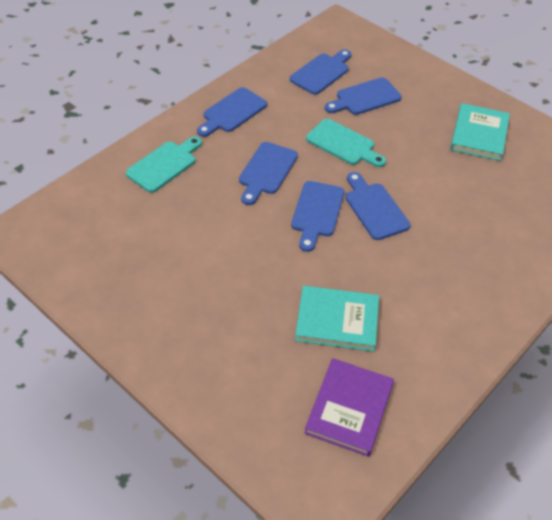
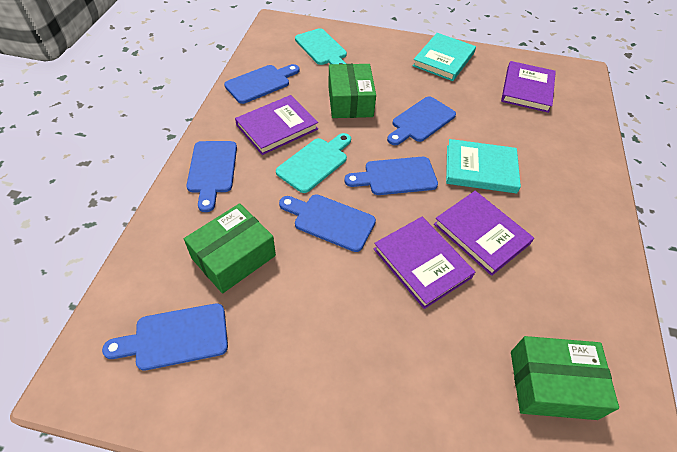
green box: none = 0 -> [184,203,276,293] [328,64,376,118] [511,336,619,420] = 3
purple book: [304,358,394,457] = 1 -> [235,95,318,155] [374,217,475,309] [434,191,534,276] [501,61,556,113] = 4

